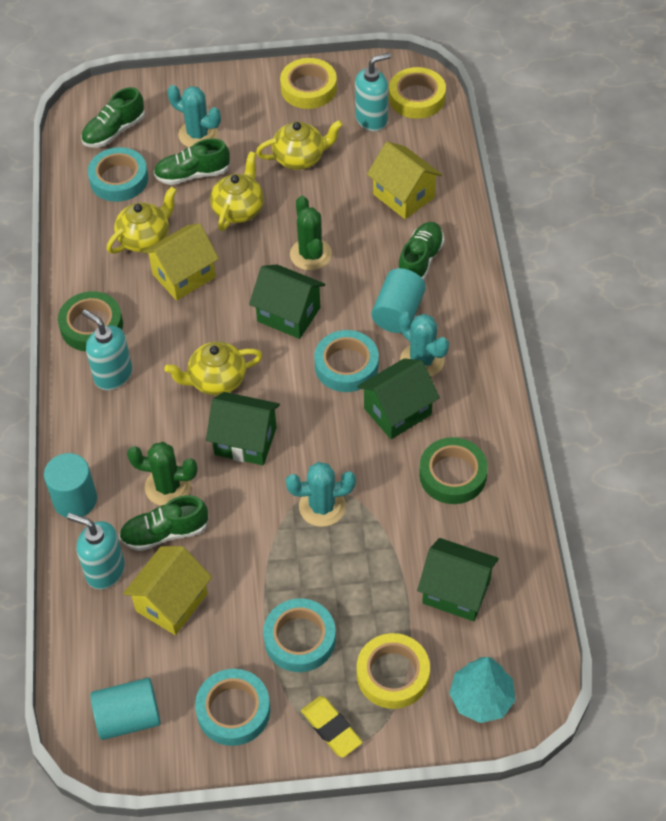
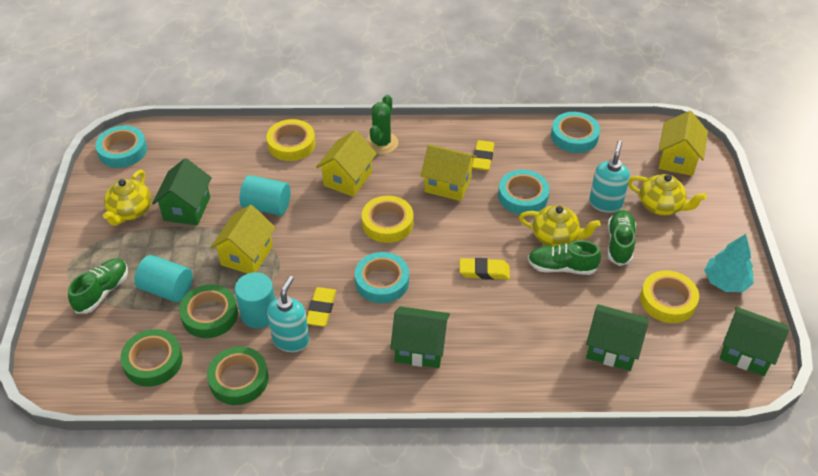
green cactus: [127,442,198,506] [290,196,332,271] = 2 -> [366,95,398,154] = 1
green shoe: [81,87,145,148] [119,495,209,551] [153,138,230,185] [399,222,444,280] = 4 -> [68,258,128,314] [528,240,601,275] [608,210,636,266] = 3
green tape: [58,291,123,351] [419,437,488,504] = 2 -> [120,329,183,387] [179,284,238,338] [207,347,269,405] = 3
turquoise cactus: [167,85,221,147] [286,462,356,527] [399,312,449,377] = 3 -> none = 0
turquoise soap dispenser: [67,513,125,589] [82,309,132,390] [355,53,391,131] = 3 -> [267,276,309,352] [589,141,630,213] = 2
yellow eraser: [301,696,362,758] = 1 -> [307,287,336,327] [460,258,510,280] [472,140,495,171] = 3
yellow house: [123,546,212,635] [142,223,219,301] [367,141,442,219] = 3 -> [210,205,276,274] [316,130,377,197] [421,144,477,201] [658,111,708,176] = 4
yellow teapot: [107,186,177,254] [164,341,263,395] [210,152,264,231] [256,120,343,170] = 4 -> [103,170,152,226] [519,205,601,246] [628,174,707,215] = 3

